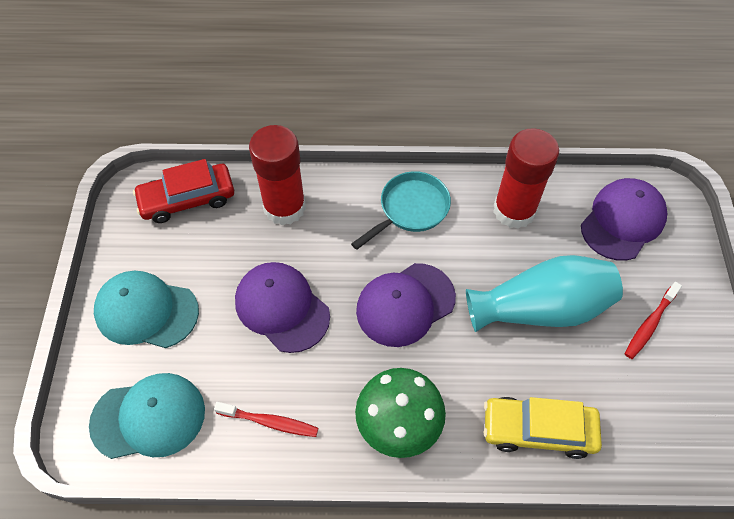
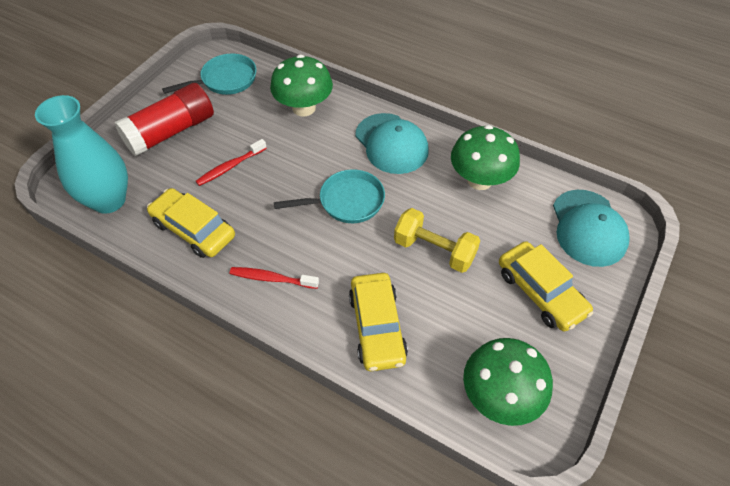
green mushroom: [355,368,446,458] = 1 -> [270,55,333,116] [451,125,520,190] [463,338,553,426] = 3
purple cap: [235,262,330,353] [356,263,456,347] [581,178,667,261] = 3 -> none = 0
red car: [133,159,234,223] = 1 -> none = 0
red glue stick: [249,125,306,225] [493,128,559,229] = 2 -> [115,83,214,156] = 1
turquoise pan: [351,171,451,250] = 1 -> [162,53,256,95] [274,169,385,223] = 2
yellow car: [483,397,602,459] = 1 -> [147,188,235,258] [349,273,408,371] [499,241,593,332] = 3
yellow dumbbell: none = 0 -> [394,208,480,273] = 1

